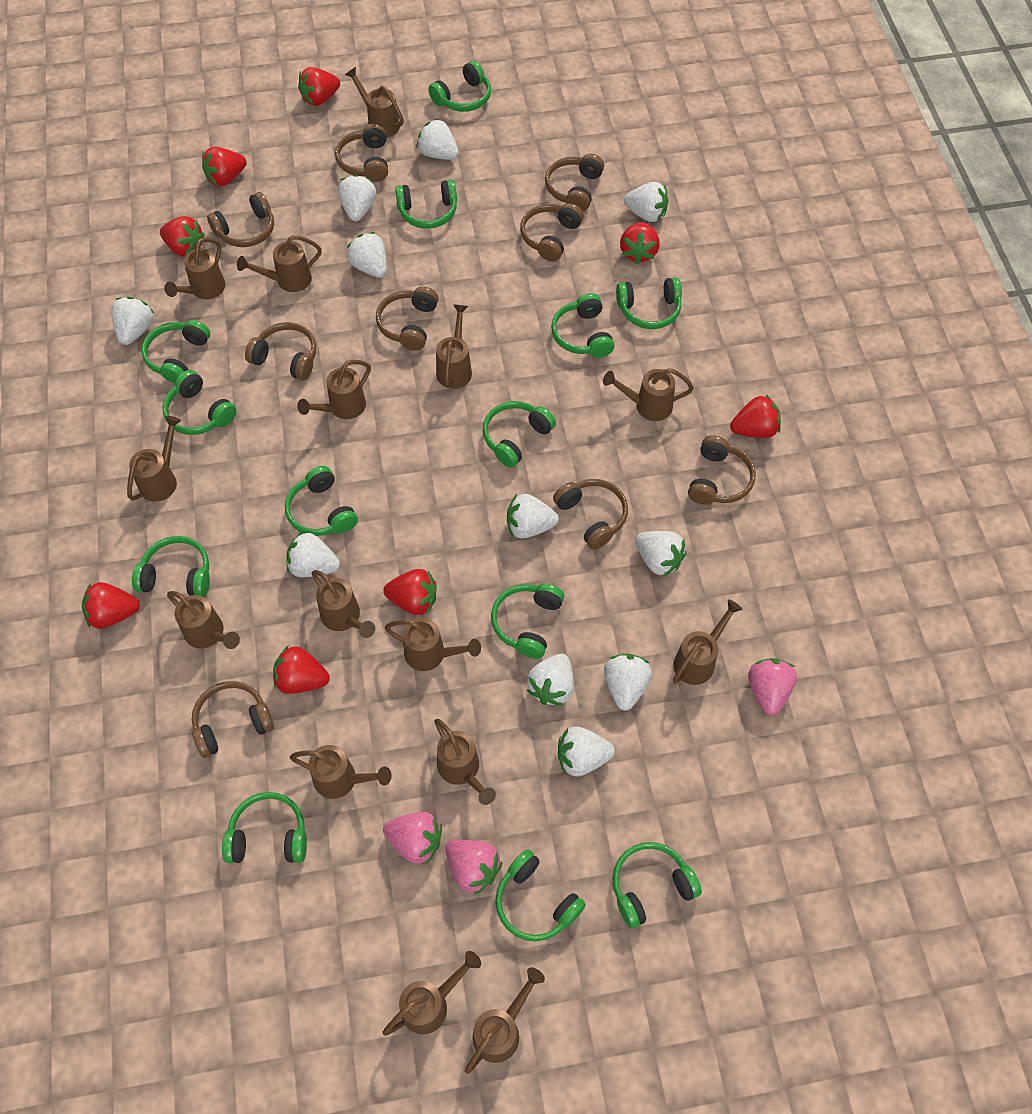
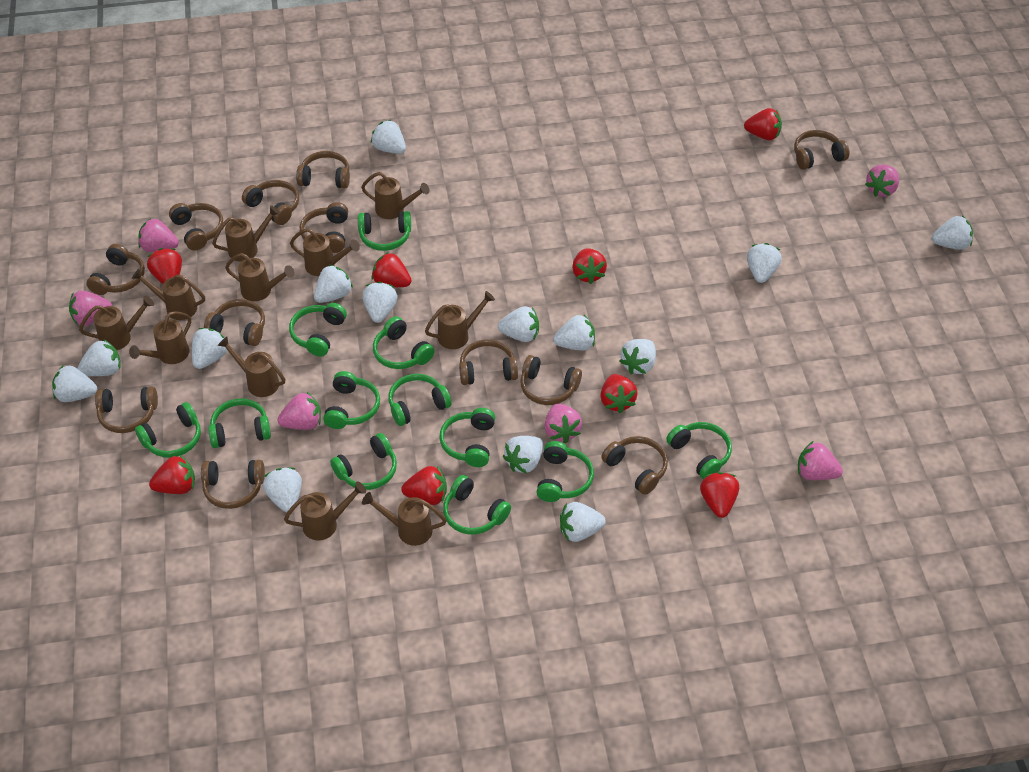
brown headphones: [192,681,274,758] [207,192,274,247] [245,322,316,380] [335,123,388,182] [376,286,438,351] [520,203,584,262] [545,154,604,211] [553,479,628,550] [688,435,756,505] = 9 -> [86,244,145,295] [95,387,158,433] [169,203,223,250] [201,460,265,509] [204,299,265,346] [242,180,299,225] [296,151,350,188] [300,202,348,253] [459,339,518,385] [520,355,582,405] [601,436,668,495] [794,130,850,170] = 12
brown watering can: [127,416,181,502] [164,238,225,299] [167,591,240,649] [237,235,322,292] [290,745,391,799] [297,360,371,419] [311,570,375,638] [345,67,404,137] [382,951,481,1036] [384,618,481,671] [434,719,496,805] [436,304,472,389] [465,967,545,1074] [603,368,694,421] [673,600,743,685] = 15 -> [79,296,154,350] [129,311,191,364] [132,269,205,320] [212,205,280,262] [218,337,285,397] [225,253,294,301] [284,482,366,540] [290,228,360,276] [361,172,430,219] [362,492,447,546] [425,291,495,349] = 11
green headphones: [132,536,210,597] [142,320,210,384] [163,370,237,435] [222,792,307,863] [285,466,358,536] [395,180,457,229] [428,61,491,112] [483,401,556,468] [491,584,564,659] [495,850,586,941] [551,293,614,358] [612,842,702,929] [616,277,682,329] = 13 -> [135,402,201,458] [208,398,271,448] [289,303,347,357] [323,371,380,429] [330,433,397,490] [358,211,411,251] [373,316,434,369] [388,374,451,426] [440,408,495,467] [443,475,511,534] [537,441,594,502] [666,422,732,479] = 12
pink strawberry: [383,812,442,865] [445,839,502,895] [748,658,797,716] = 3 -> [69,291,112,326] [138,218,179,252] [277,392,321,430] [544,404,582,444] [798,441,843,480] [865,165,899,197] = 6
white strawberry: [111,297,154,345] [286,532,340,577] [338,174,377,221] [347,232,387,278] [416,119,459,160] [507,494,559,539] [526,654,574,706] [558,726,615,777] [604,654,652,711] [624,182,668,222] [635,531,686,577] = 11 -> [52,366,97,402] [77,339,120,376] [192,328,227,369] [263,467,302,513] [314,265,353,303] [362,282,398,323] [371,120,406,154] [498,306,539,342] [503,436,543,474] [553,315,595,350] [560,502,606,542] [620,339,656,374] [747,243,782,283] [932,216,973,250] = 14

